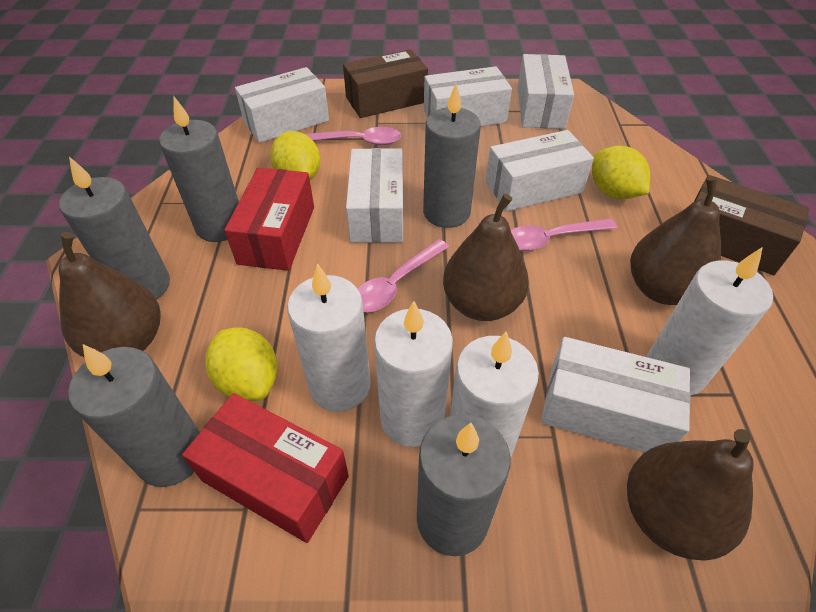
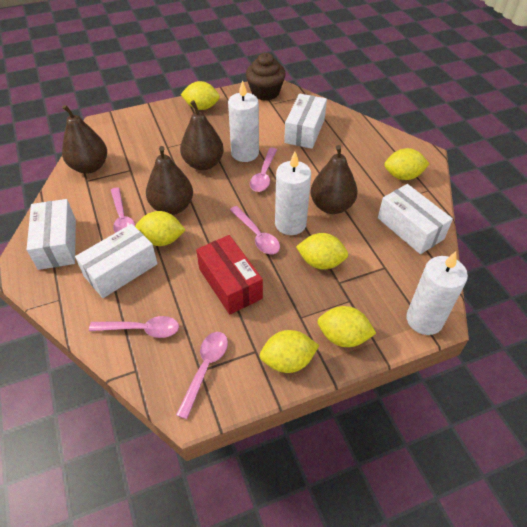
brown box: [343,49,428,118] [694,175,809,275] = 2 -> none = 0
brown cupcake: none = 0 -> [246,53,286,101] = 1
grey candle: [59,157,170,300] [68,344,200,487] [159,97,239,242] [417,414,511,556] [423,84,481,228] = 5 -> none = 0
pink spoon: [305,127,401,145] [358,239,449,312] [511,219,617,251] = 3 -> [89,316,179,338] [111,187,135,233] [176,332,228,419] [230,206,280,254] [250,148,277,192] = 5
red box: [182,393,349,543] [224,167,314,271] = 2 -> [196,235,263,315] = 1
white box: [235,67,329,143] [346,148,403,243] [424,66,512,126] [486,130,594,211] [518,54,574,129] [541,337,691,453] = 6 -> [27,199,76,270] [75,224,158,298] [284,93,327,149] [378,184,453,254] = 4
white candle: [287,263,371,412] [374,301,453,447] [450,331,539,459] [646,247,773,395] = 4 -> [228,80,259,162] [275,152,311,235] [406,252,468,335] = 3
yellow lemon: [205,327,277,401] [270,131,320,180] [592,146,650,199] = 3 -> [135,211,186,246] [181,81,220,110] [260,330,319,373] [296,233,348,270] [317,306,376,347] [384,148,429,180] = 6

